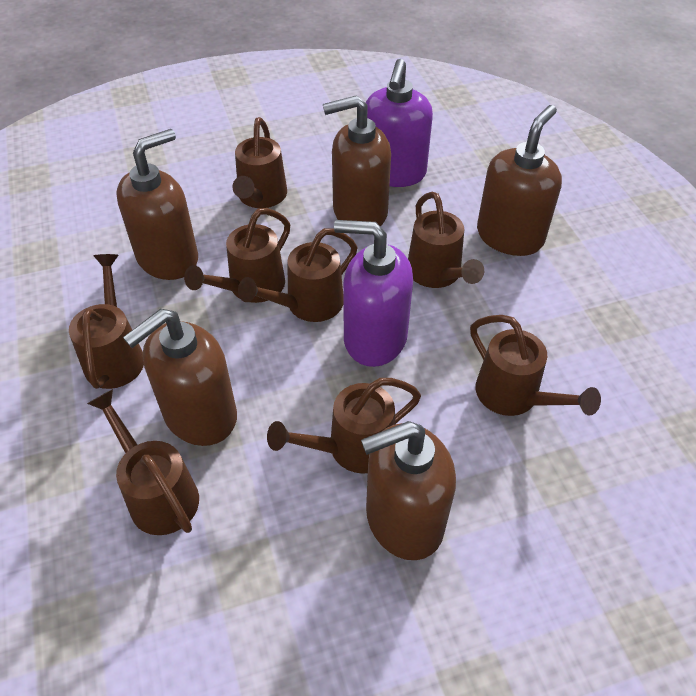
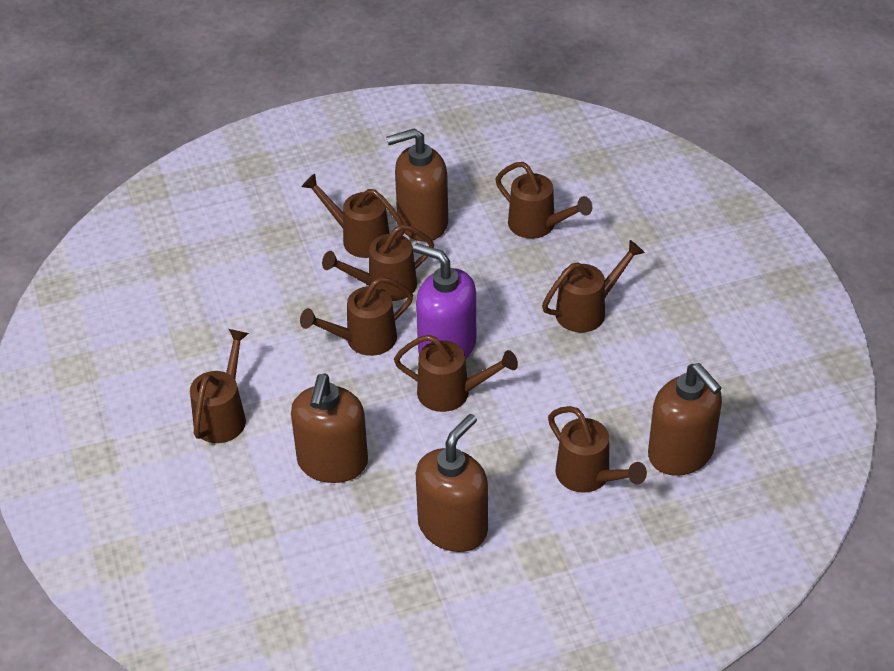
brown soap dispenser: [116,129,198,280] [123,309,237,446] [323,95,391,227] [361,421,456,560] [477,105,562,256] = 5 -> [291,374,368,483] [386,128,448,242] [416,414,488,552] [648,363,722,476] = 4
purple soap dispenser: [334,220,413,367] [366,59,433,187] = 2 -> [413,243,476,360] = 1

